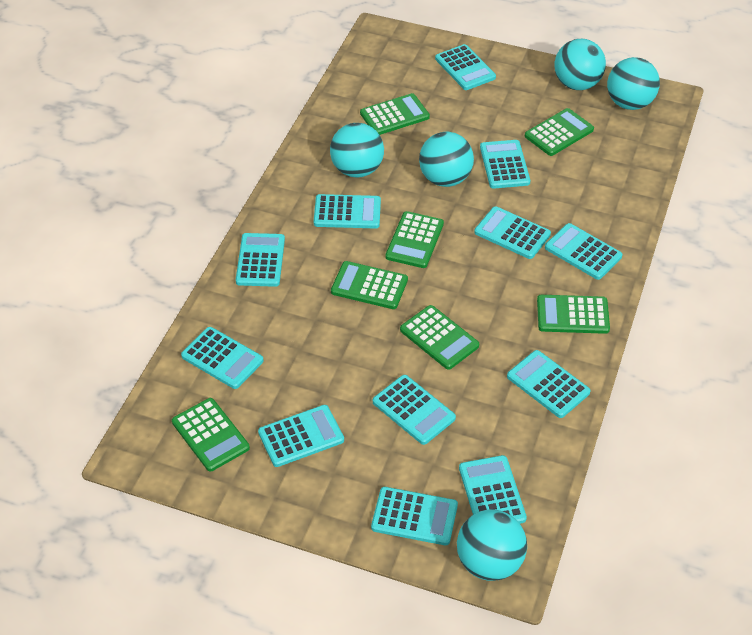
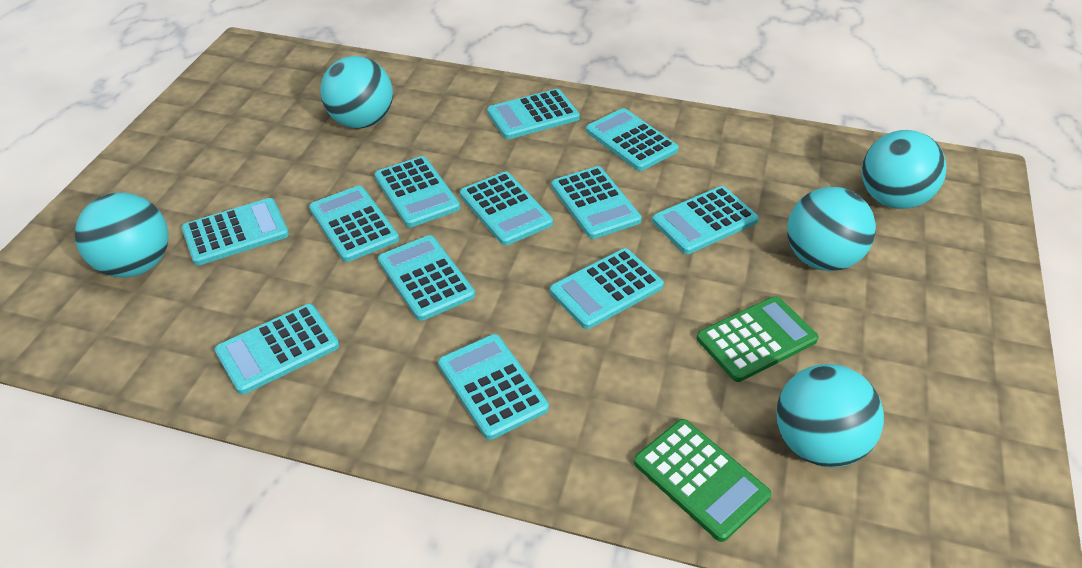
green calculator: [172,398,250,472] [331,261,408,309] [360,93,430,135] [386,211,444,268] [400,305,479,370] [525,108,594,156] [537,295,610,334] = 7 -> [634,419,771,542] [697,296,819,382] = 2

